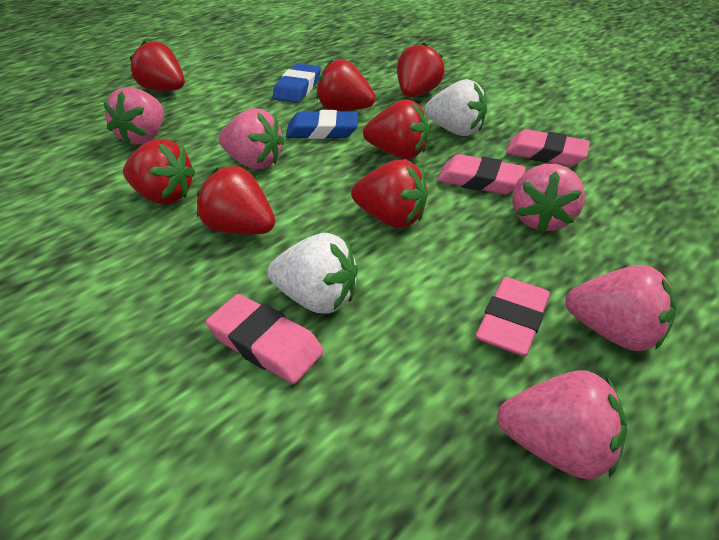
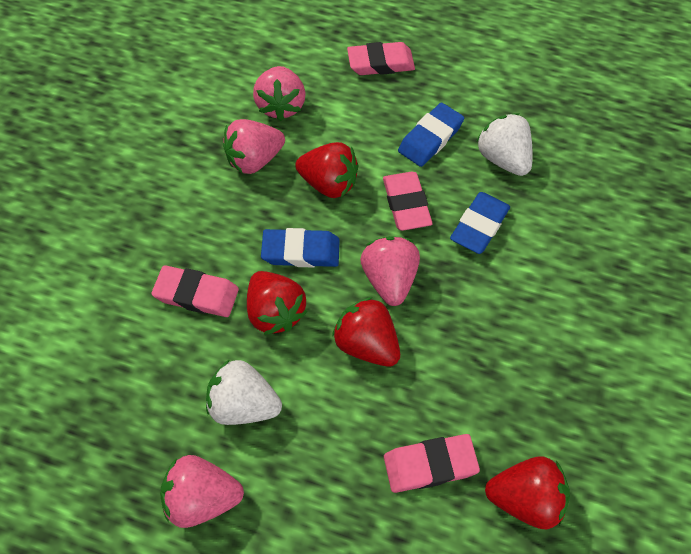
blue eraser: [273,63,321,103] [286,110,358,139] = 2 -> [261,228,340,268] [398,103,464,167] [450,192,510,254] = 3
pink strawberry: [103,87,164,145] [219,108,284,169] [497,370,627,479] [512,164,585,233] [565,265,676,351] = 5 -> [160,455,244,528] [223,119,285,174] [253,66,305,121] [360,236,420,306] = 4
red strawberry: [123,139,196,204] [130,40,185,91] [197,166,275,235] [316,59,376,111] [351,160,428,228] [363,99,429,159] [397,43,445,97] = 7 -> [247,271,307,335] [295,142,358,198] [332,297,400,367] [485,456,570,529] = 4

